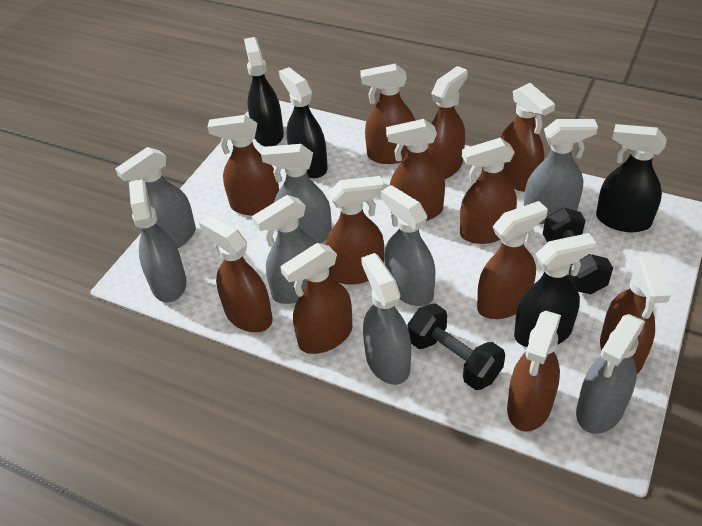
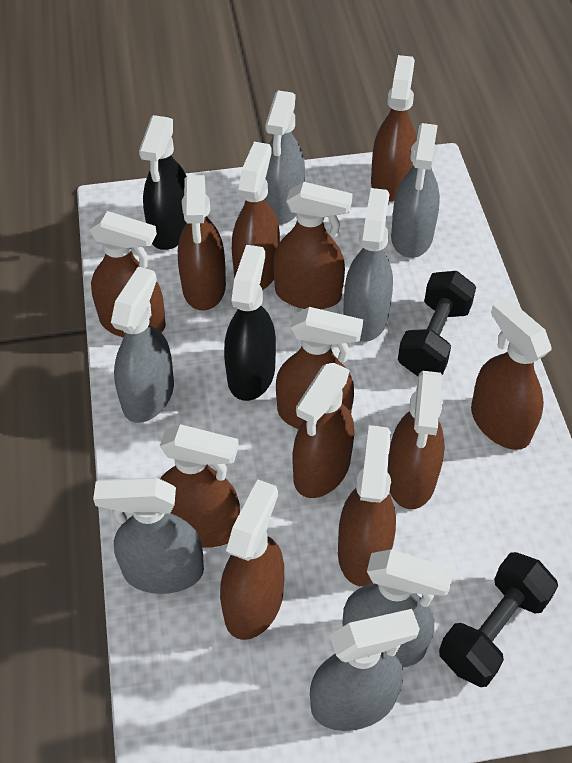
black spray bottle: [244,37,284,147] [279,67,328,178] [514,233,596,347] [596,124,667,232] = 4 -> [139,115,186,250] [224,245,276,401] = 2
grey spray bottle: [115,147,196,249] [129,179,187,303] [252,195,316,304] [261,144,332,243] [361,253,411,385] [381,185,435,306] [524,119,598,224] [576,314,645,434] = 8 -> [93,477,204,594] [111,267,174,423] [265,90,305,225] [310,609,420,731] [343,188,393,342] [343,549,454,667] [391,123,440,258] = 7

